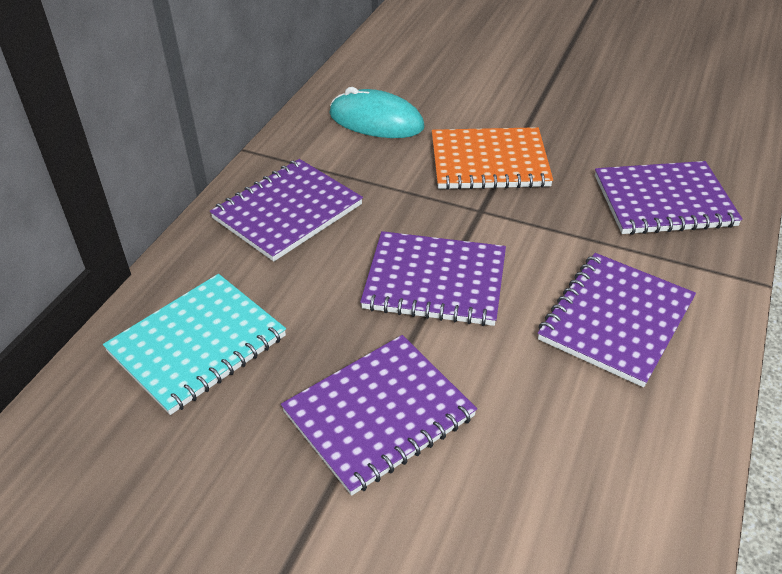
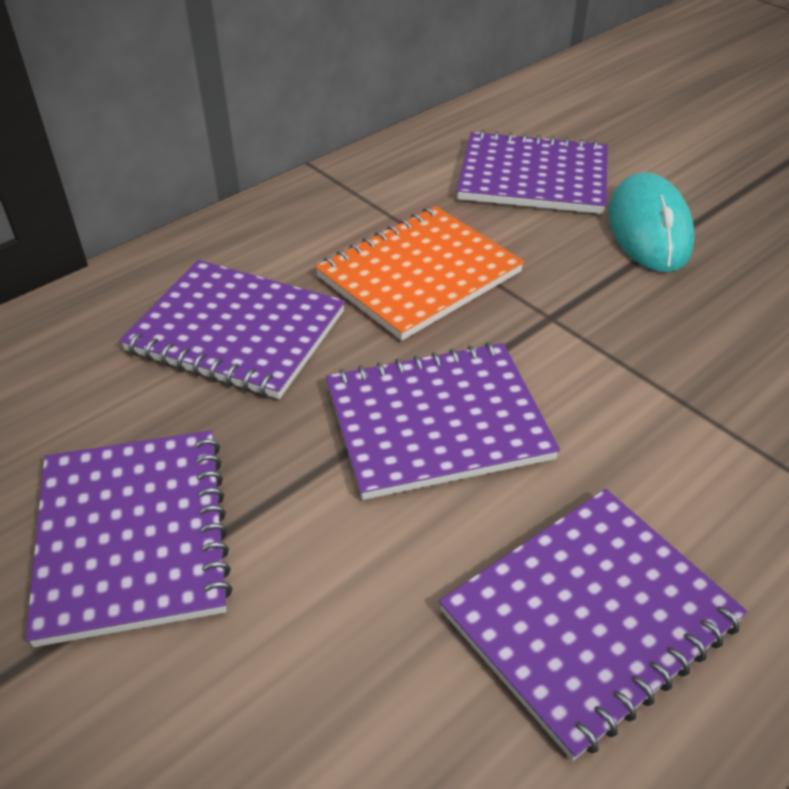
turquoise notebook: [103,274,286,415] = 1 -> none = 0

